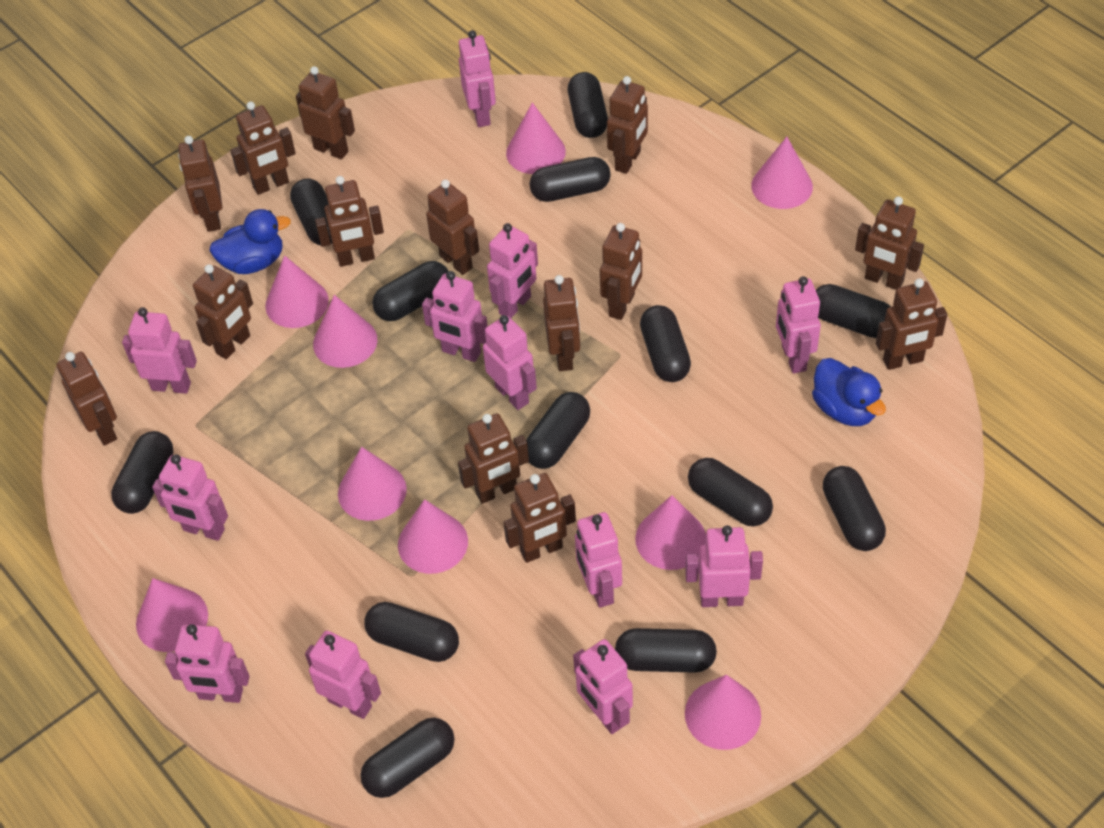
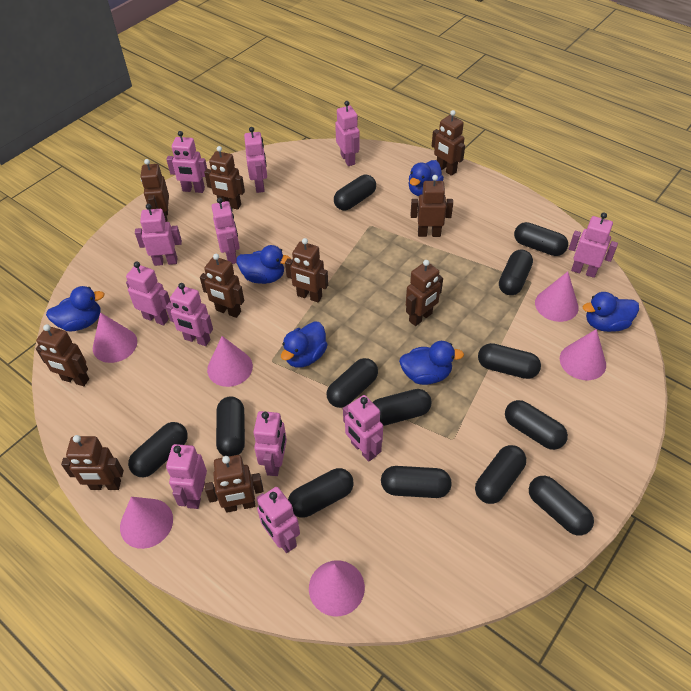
blue duck: [209,209,291,274] [812,358,886,426] = 2 -> [46,286,104,331] [236,245,291,284] [281,321,328,368] [399,341,464,385] [408,160,444,196] [583,292,639,332] = 6
brown robot: [57,352,117,446] [178,136,222,232] [193,264,253,359] [230,101,296,195] [296,66,355,159] [315,176,384,267] [426,180,479,275] [458,413,529,504] [503,473,576,563] [543,275,580,371] [600,223,642,320] [607,76,648,174] [855,196,924,290] [876,278,948,370] = 14 -> [36,324,89,386] [61,435,124,490] [141,159,169,222] [200,254,244,318] [204,146,245,210] [204,455,264,513] [285,238,328,303] [406,260,443,326] [411,175,453,237] [432,110,465,176] = 10
pink cone: [136,578,208,652] [265,255,329,328] [313,295,377,368] [338,447,407,521] [398,499,468,574] [506,103,566,174] [635,495,706,570] [685,675,761,750] [751,137,813,209] = 9 -> [93,312,137,363] [120,497,173,549] [207,336,253,387] [309,560,365,616] [535,272,579,322] [560,329,606,380] = 6

